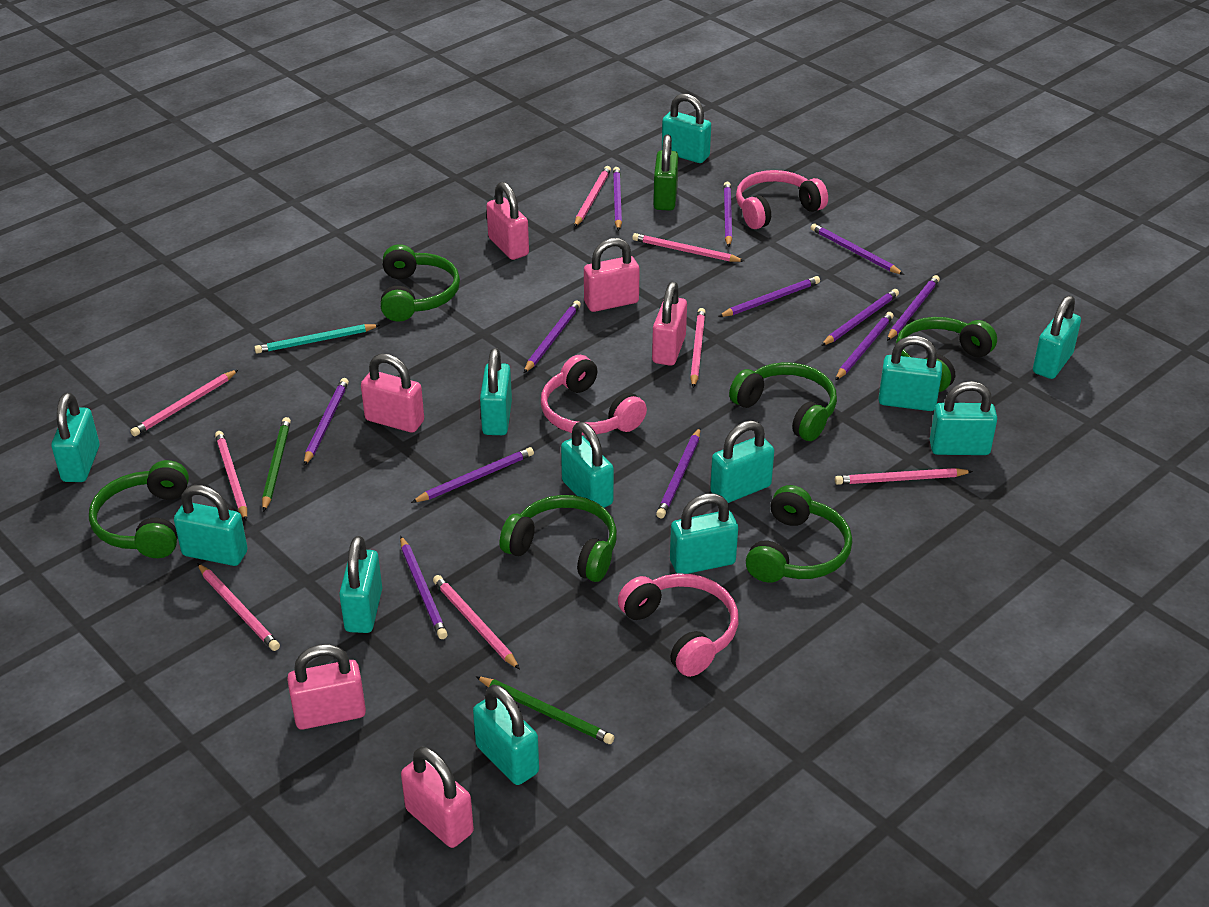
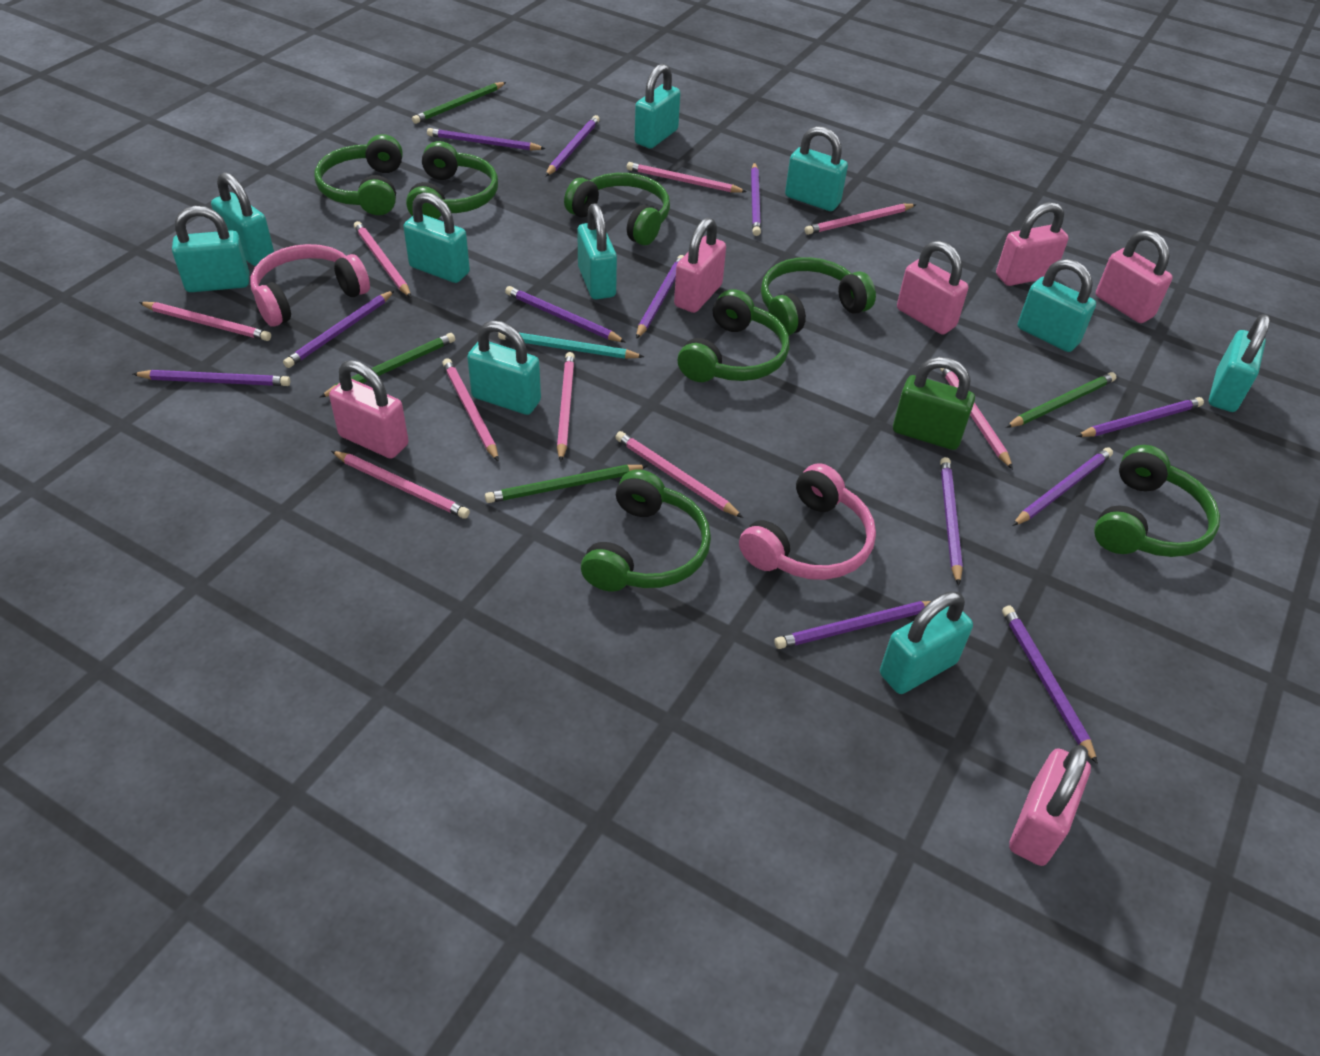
green headphones: [89,460,189,558] [381,244,460,322] [500,495,617,582] [729,362,837,441] [746,485,852,583] [896,317,997,392] = 6 -> [315,134,403,215] [406,141,498,219] [564,173,670,245] [581,469,711,591] [678,289,789,382] [761,257,876,335] [1094,445,1220,557] = 7
green pencil: [262,417,291,512] [475,676,614,744] = 2 -> [319,333,455,398] [412,82,506,124] [485,465,647,503] [1006,372,1116,428] = 4
pink headphones: [541,355,647,435] [618,573,738,677] [736,170,828,229] = 3 -> [250,244,370,327] [739,463,876,580] = 2
pink pencil: [130,370,238,437] [197,563,280,651] [215,431,247,521] [433,575,520,670] [574,166,611,227] [632,233,744,262] [690,308,706,388] [835,468,973,485] = 8 -> [139,302,271,341] [331,451,470,519] [354,221,411,297] [442,358,499,462] [557,352,575,462] [615,431,743,518] [627,162,747,193] [805,204,917,235] [940,368,1013,469] = 9
turquoise padlock: [51,393,100,482] [174,485,248,566] [339,536,382,633] [473,685,539,785] [480,348,512,435] [561,422,614,508] [662,93,711,163] [670,493,738,574] [710,420,774,503] [878,336,942,411] [930,381,997,455] [1033,295,1081,379] = 12 -> [172,206,249,292] [211,172,274,266] [403,192,470,283] [467,320,541,415] [577,203,617,299] [634,64,680,149] [785,126,848,211] [880,591,973,694] [1018,259,1096,352] [1209,314,1270,412] = 10

